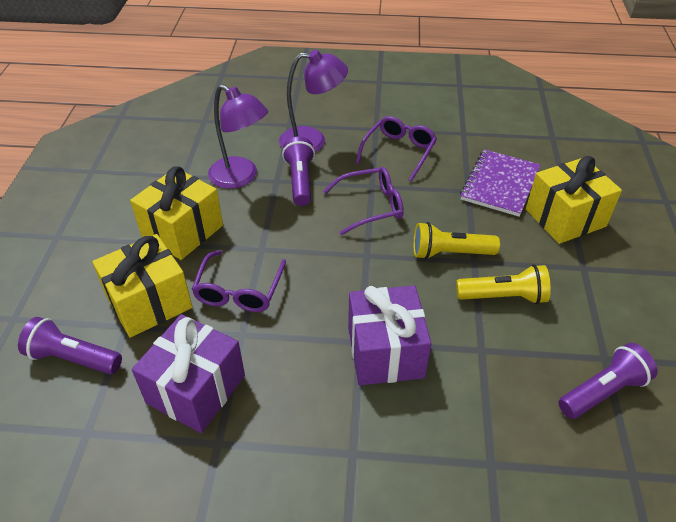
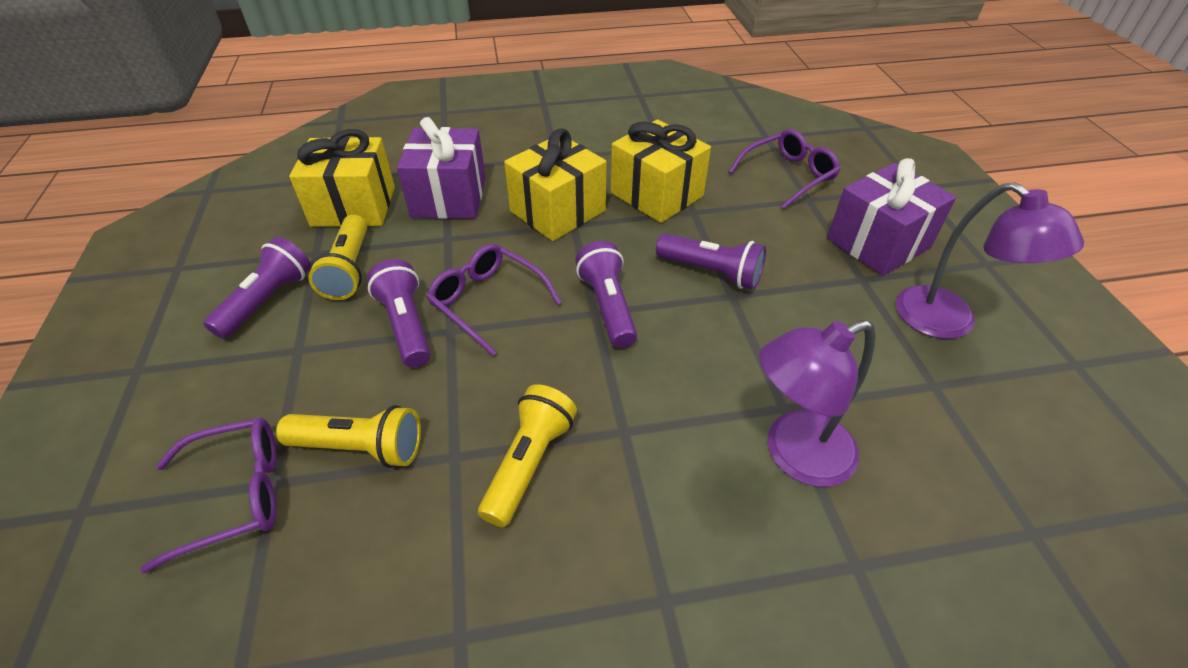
purple flashlight: [18,317,122,374] [282,137,315,206] [558,343,658,419] = 3 -> [203,237,311,339] [367,259,431,368] [575,241,637,348] [656,233,766,290] = 4
purple notebook: [460,149,540,217] = 1 -> none = 0
yellow flashlight: [413,222,500,260] [456,264,551,304] = 2 -> [276,405,421,468] [308,215,367,300] [478,384,577,527] = 3

